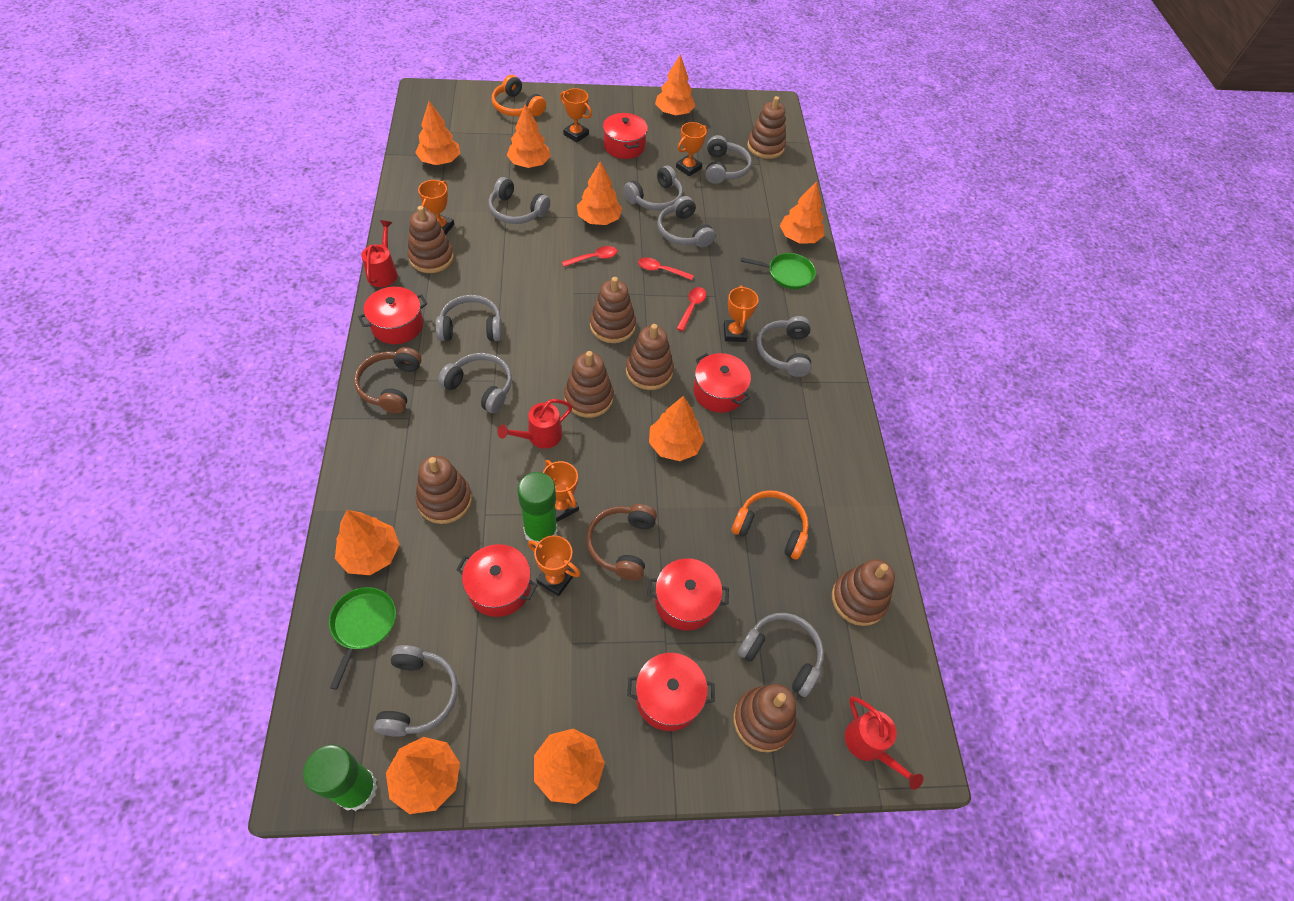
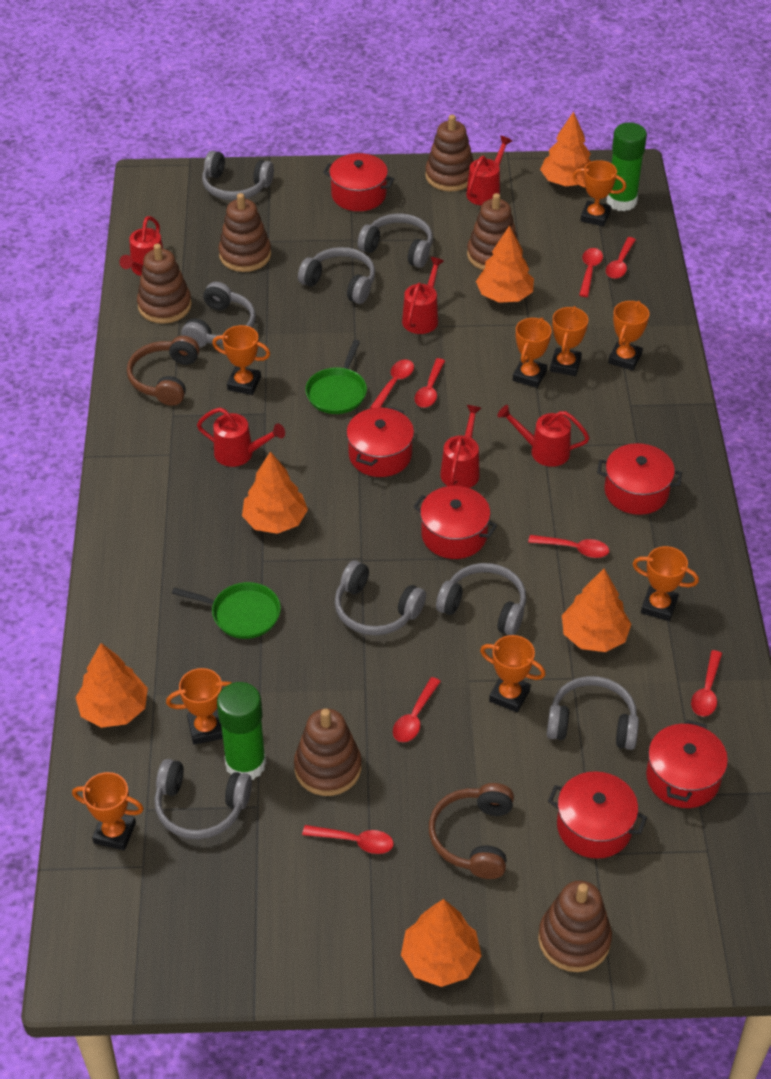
brown stacking toy: [407,206,454,273] [415,456,472,524] [564,351,614,418] [590,277,636,343] [626,324,674,390] [734,684,796,752] [747,96,786,159] [832,559,895,626] = 8 -> [137,244,192,324] [219,193,271,272] [294,708,361,796] [425,115,473,191] [467,193,518,270] [538,881,612,972] = 6
grey headphones: [374,645,458,737] [435,295,502,341] [438,353,512,413] [489,177,550,224] [623,165,683,211] [657,196,715,248] [705,135,752,184] [738,613,824,697] [757,316,811,377] = 9 -> [154,759,252,839] [181,282,256,347] [202,151,274,200] [298,247,375,304] [335,560,426,635] [358,214,433,268] [436,563,526,635] [547,676,639,750] = 8
orange headphones: [492,75,546,116] [732,490,809,560] = 2 -> none = 0
orange tree: [335,510,400,575] [386,737,460,814] [415,101,460,165] [507,104,551,168] [534,728,605,804] [577,161,622,225] [649,396,704,461] [655,54,695,116] [780,181,824,244] = 9 -> [75,643,148,728] [242,451,308,534] [401,899,481,987] [476,225,534,303] [540,112,592,186] [562,569,631,652] = 6
orange trophy: [418,180,454,235] [528,535,580,596] [543,460,579,522] [560,88,592,143] [676,122,707,176] [724,285,758,342] = 6 -> [72,772,144,850] [166,668,231,745] [212,325,270,395] [480,635,546,712] [513,317,552,388] [550,306,588,376] [573,160,626,226] [608,301,649,371] [633,546,699,621] = 9
red spoon: [562,246,617,267] [638,257,694,280] [676,287,706,331] = 3 -> [302,825,394,854] [370,359,414,408] [393,677,441,742] [415,358,445,408] [528,535,609,558] [579,248,603,297] [606,237,636,279] [691,650,722,717] = 8
red watering can: [361,220,398,287] [497,399,572,448] [845,696,923,790] = 3 -> [119,216,163,276] [197,407,285,467] [402,257,444,334] [440,405,481,488] [466,136,512,206] [497,405,589,467] = 6

